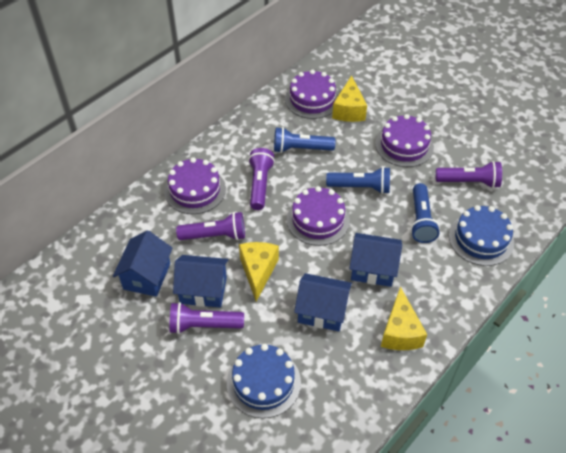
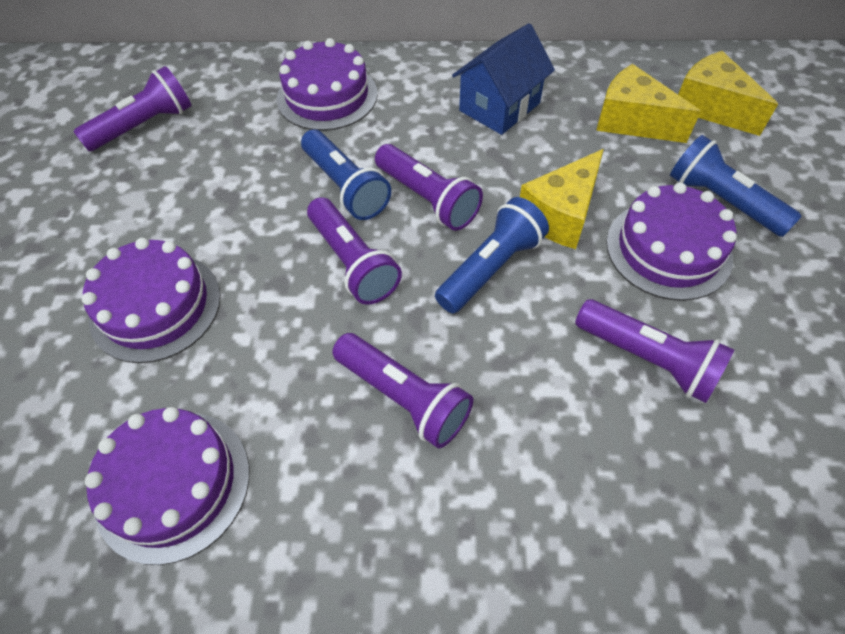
blue cake: [227,344,301,418] [449,205,514,266] = 2 -> none = 0
blue house: [113,230,173,297] [173,255,228,308] [294,273,352,331] [349,233,402,287] = 4 -> [452,23,555,135] = 1
purple flashlight: [169,302,244,334] [176,212,245,240] [248,148,275,210] [435,161,502,188] = 4 -> [73,66,192,151] [307,197,402,305] [332,333,473,448] [375,144,483,231] [575,299,734,403] = 5

